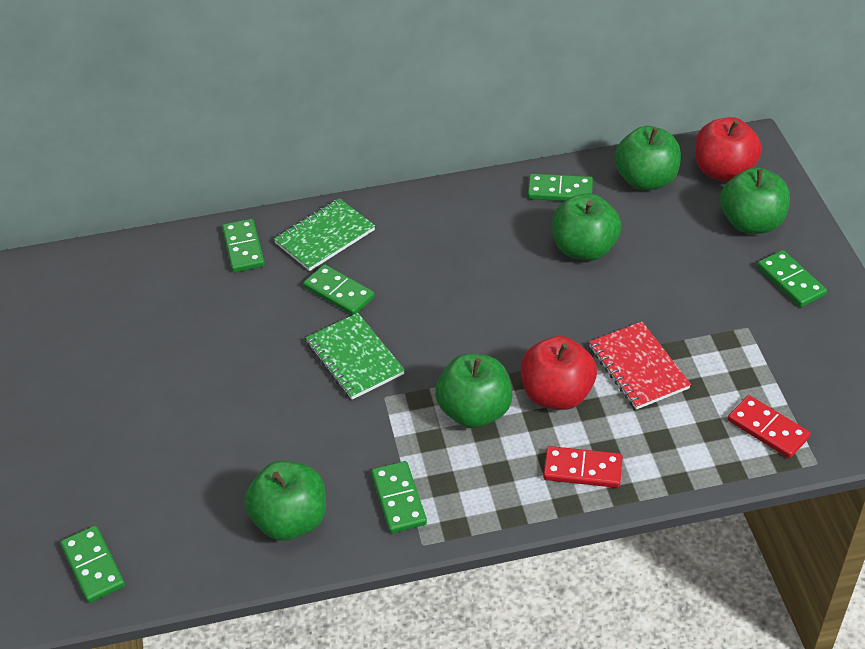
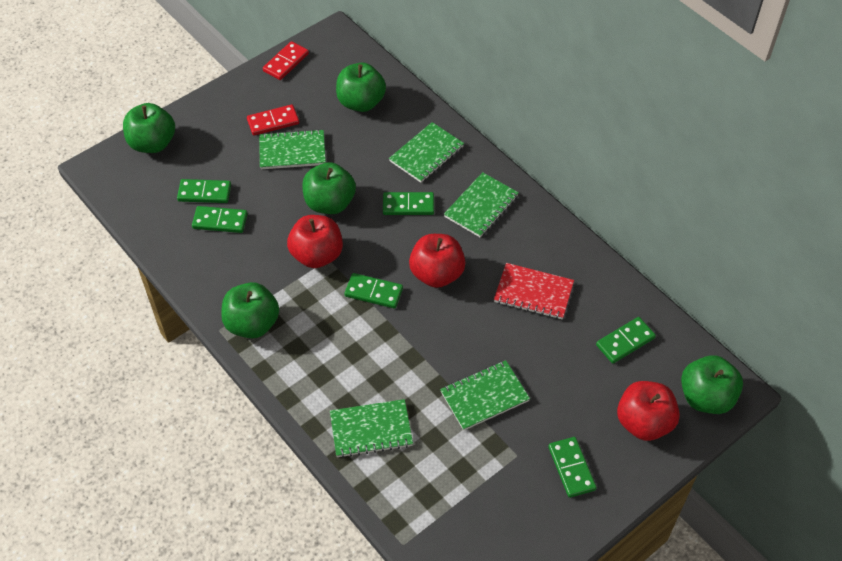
green notebook: [274,198,375,271] [306,313,405,400] = 2 -> [259,129,326,169] [330,399,413,458] [389,122,464,183] [440,360,530,431] [444,172,519,237] = 5
red apple: [521,336,597,410] [695,117,762,182] = 2 -> [287,215,343,268] [409,234,466,288] [617,381,680,441] = 3

